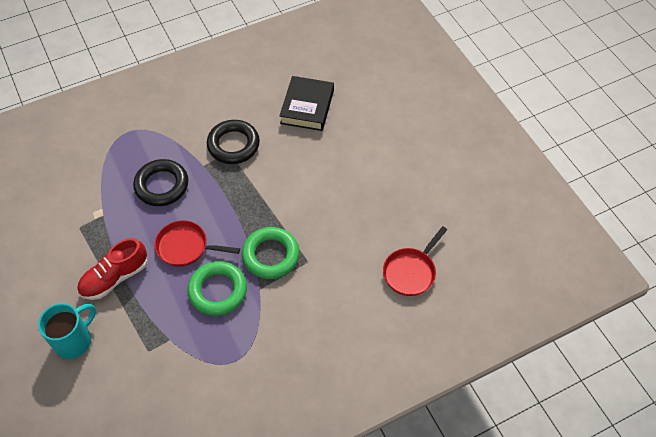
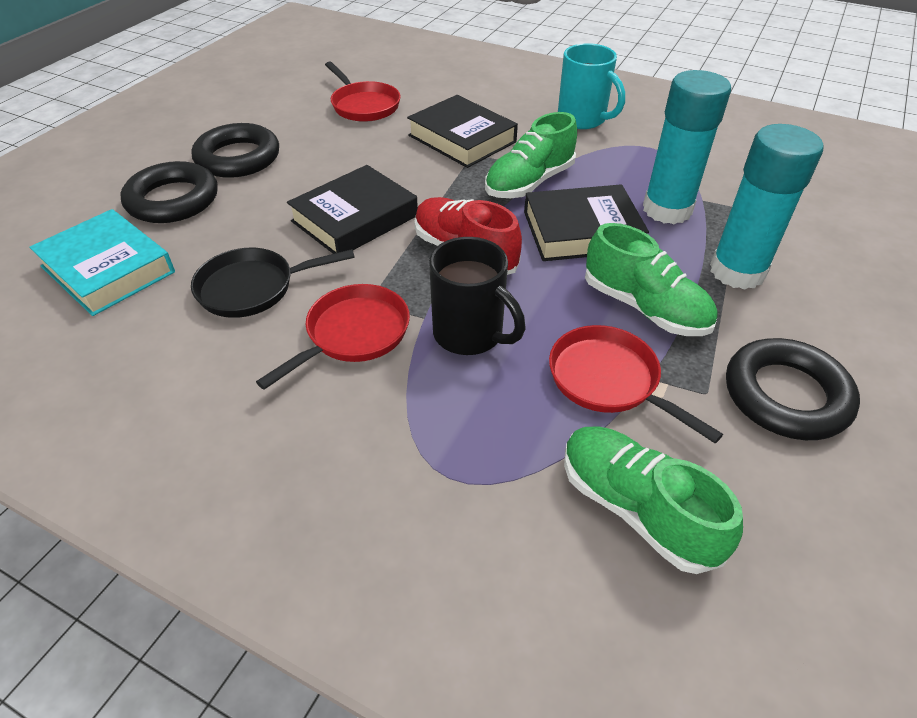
black book: [280,76,334,131] = 1 -> [287,165,418,254] [407,95,518,168] [524,184,649,261] = 3
black mug: none = 0 -> [429,237,525,355] = 1
black pan: none = 0 -> [191,248,355,318] = 1
black ring: [133,159,188,206] [207,120,260,164] = 2 -> [121,161,218,223] [192,123,279,178] [726,338,860,440] = 3
green ring: [187,261,247,316] [242,227,300,279] = 2 -> none = 0
green shoe: none = 0 -> [485,112,577,198] [564,427,743,574] [585,223,717,336] = 3
red pan: [155,220,240,267] [383,226,447,296] = 2 -> [256,284,410,390] [325,62,401,122] [549,325,723,443] = 3
turquoise book: none = 0 -> [29,209,175,316] = 1
turquoise glue stick: none = 0 -> [643,70,731,224] [710,124,823,290] = 2

